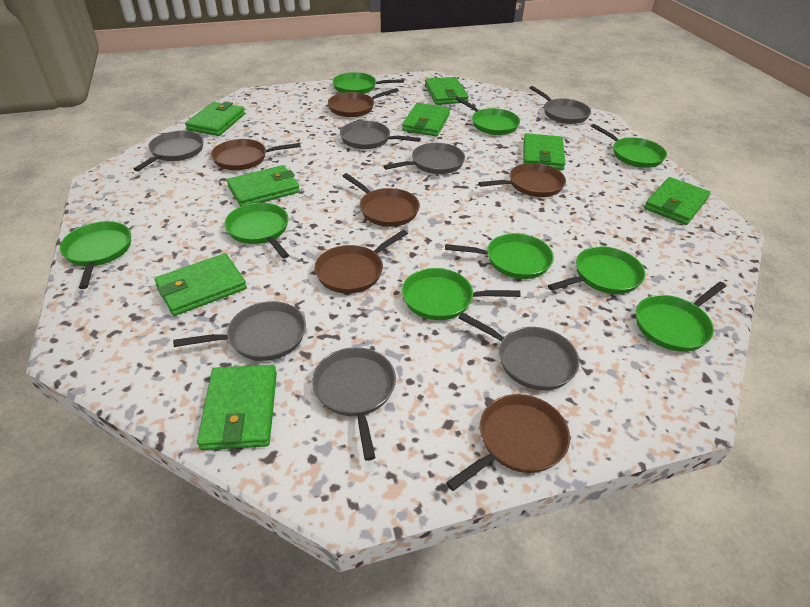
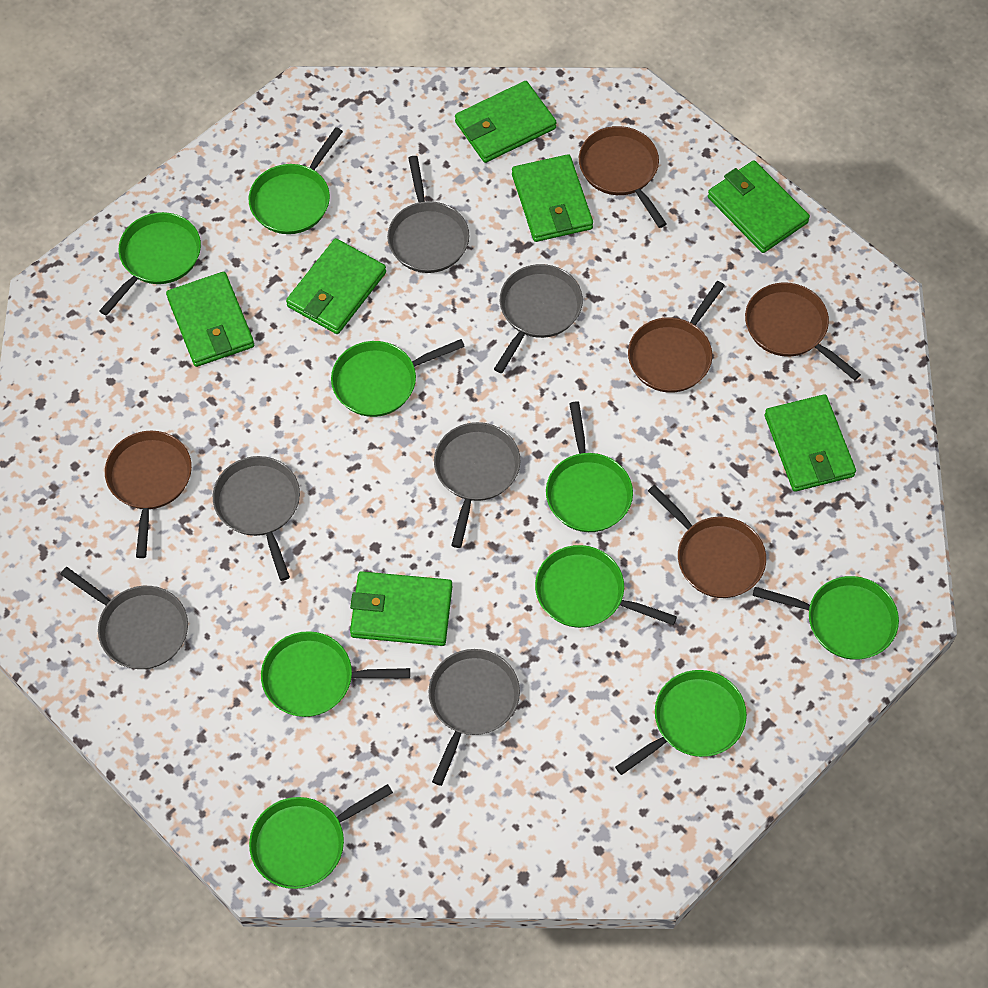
brown pan: [211,139,300,170] [314,230,408,293] [328,88,399,117] [343,173,420,227] [446,394,570,491] [479,163,566,197] = 6 -> [105,431,192,558] [579,126,667,228] [628,281,725,393] [648,485,766,598] [745,282,861,381] = 5
green wallet: [155,253,247,316] [185,102,245,136] [197,365,277,450] [227,165,300,207] [402,103,450,136] [425,77,469,105] [523,133,566,170] [644,177,710,225] = 8 -> [166,272,254,367] [286,238,386,334] [350,571,453,646] [455,81,557,163] [512,154,593,242] [708,160,810,253] [764,394,856,492] = 7
grey pan: [134,131,204,171] [173,301,306,361] [312,347,396,461] [340,121,421,149] [384,143,465,174] [459,312,580,390] [530,86,591,124] = 7 -> [60,567,188,669] [213,456,300,581] [387,156,469,273] [429,649,520,786] [434,422,521,548] [494,264,583,373] = 6

